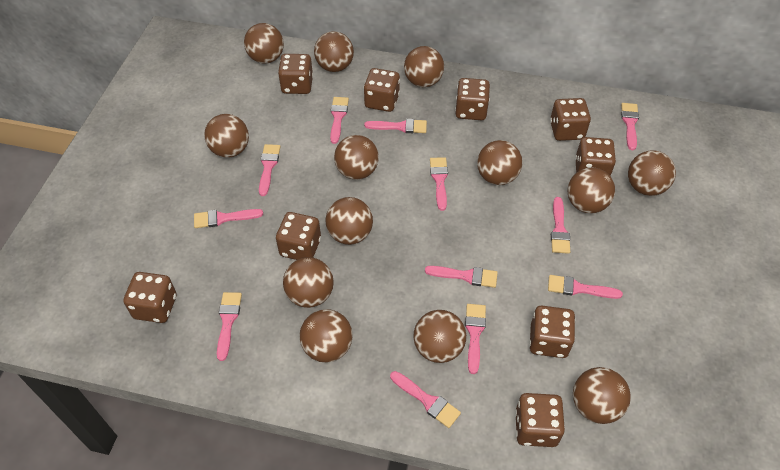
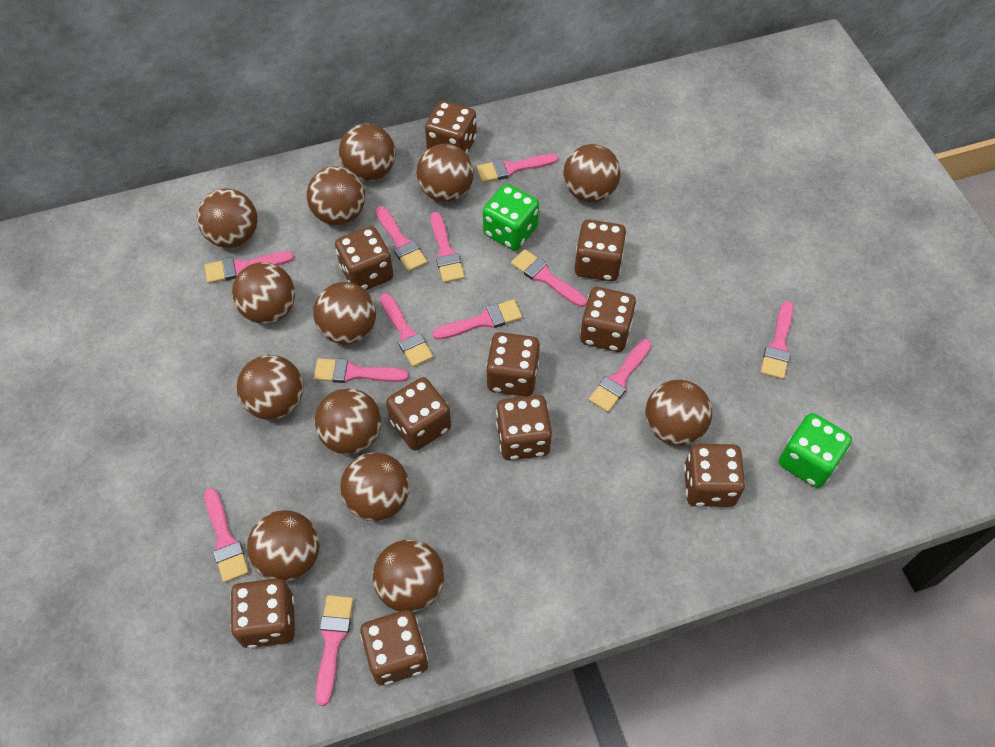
brown dice: [123,272,177,323] [276,212,321,260] [278,54,313,94] [364,68,400,112] [455,78,490,120] [515,393,565,447] [529,306,575,358] [550,98,591,141] [575,137,616,176] = 9 -> [231,578,295,648] [335,226,394,290] [360,610,428,685] [386,377,451,451] [425,100,477,154] [486,332,540,396] [496,395,552,461] [575,220,626,281] [580,287,636,352] [684,444,745,507] = 10
green dice: none = 0 -> [483,184,539,250] [779,413,852,488] = 2

